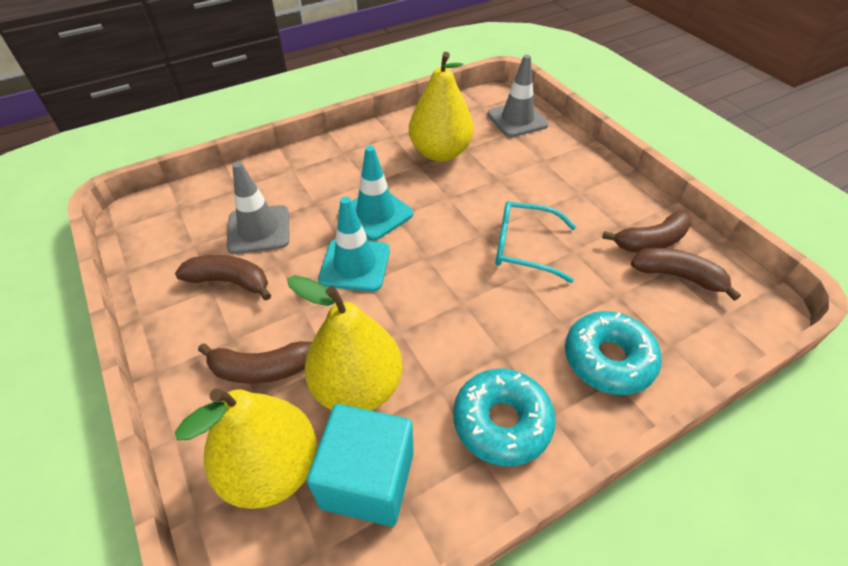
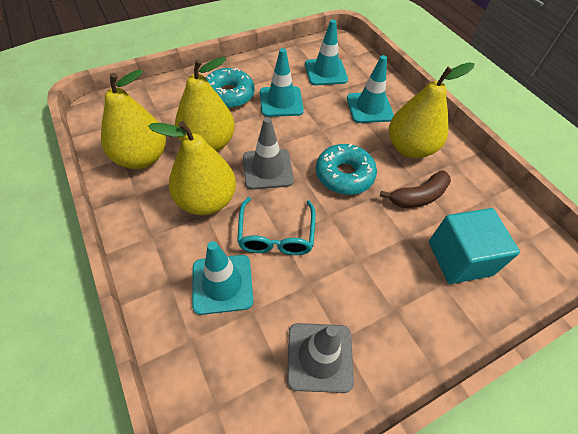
brown banana: [175,255,271,301] [198,341,312,384] [602,211,692,252] [631,248,741,301] = 4 -> [380,170,451,208] = 1
turquoise traffic cone: [318,197,390,292] [338,146,413,241] = 2 -> [192,241,253,315] [260,48,304,117] [305,19,348,85] [347,55,394,123] = 4
yellow pear: [175,388,317,509] [287,275,403,411] [409,52,474,162] = 3 -> [101,69,166,169] [148,121,236,215] [175,57,235,152] [389,62,474,158] = 4

